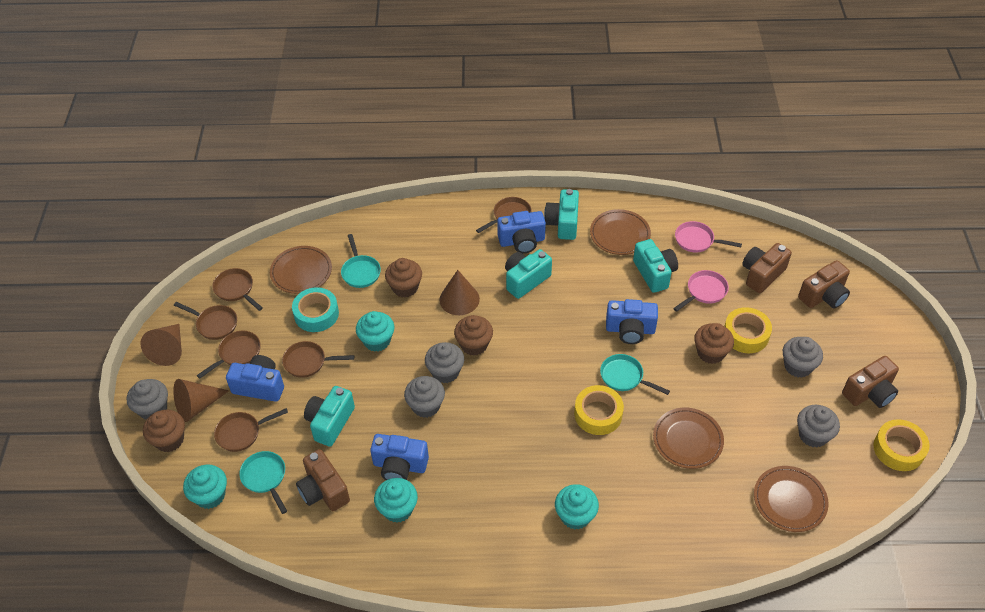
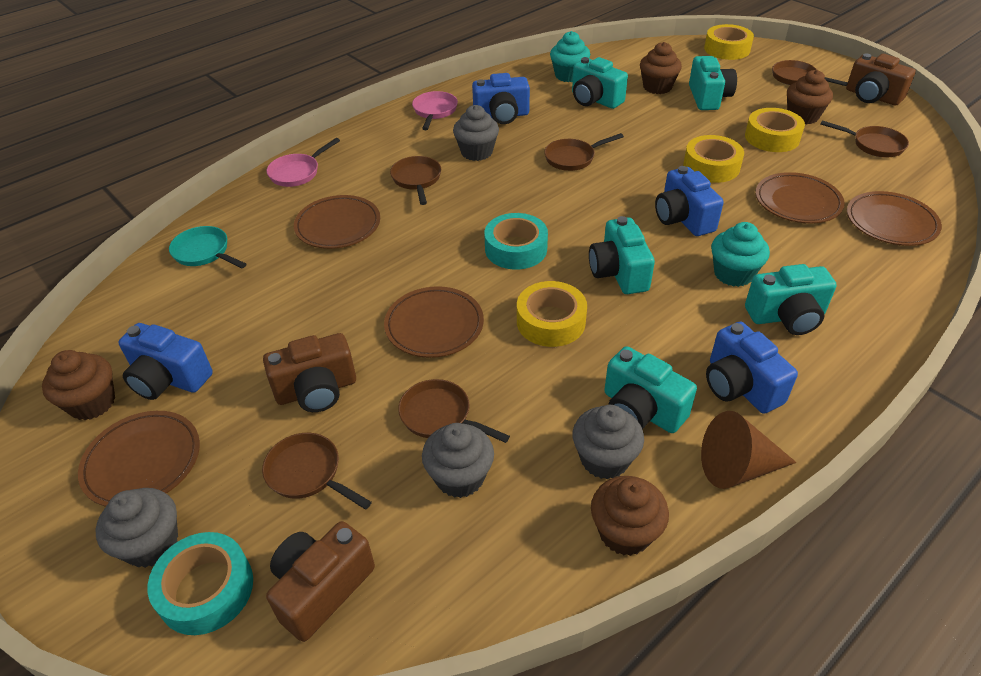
brown camera: [296,449,350,511] [742,243,792,293] [798,260,850,309] [842,356,899,408] = 4 -> [263,333,356,412] [266,521,375,642] [846,54,916,105] = 3
brown cone: [140,324,182,366] [173,379,229,422] [439,270,480,315] = 3 -> [701,411,797,489] = 1
brown plate: [270,246,332,294] [590,209,651,255] [653,408,724,469] [754,466,829,532] = 4 -> [78,411,200,507] [294,195,380,249] [384,286,484,358] [756,172,845,224] [847,191,942,246] = 5
grey cupcake: [127,379,168,420] [404,376,445,418] [425,342,464,383] [783,337,823,378] [797,405,840,448] = 5 -> [95,488,178,568] [422,423,494,498] [453,105,499,161] [573,405,644,479] = 4
turquoise camera: [304,386,355,446] [505,249,552,299] [544,189,579,240] [633,239,678,293] = 4 -> [572,57,628,109] [589,216,655,294] [604,346,697,433] [689,56,737,110] [745,264,837,335] = 5
turquoise cupcake: [183,465,227,509] [356,311,394,352] [374,478,418,523] [555,484,599,530] = 4 -> [550,31,590,82] [711,222,770,287] = 2
turquoise pan: [239,451,287,514] [341,234,381,288] [600,354,670,395] = 3 -> [169,226,247,268] = 1
turquoise tape: [292,287,339,332] = 1 -> [148,532,253,635] [484,213,548,270] = 2
yellow tape: [574,385,624,435] [724,307,772,353] [873,419,930,471] = 3 -> [517,281,587,347] [683,135,744,183] [704,24,754,60] [745,108,805,152] = 4

